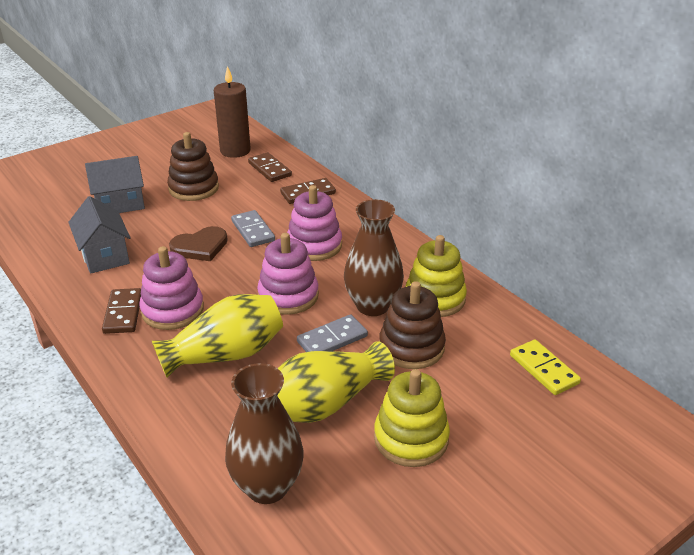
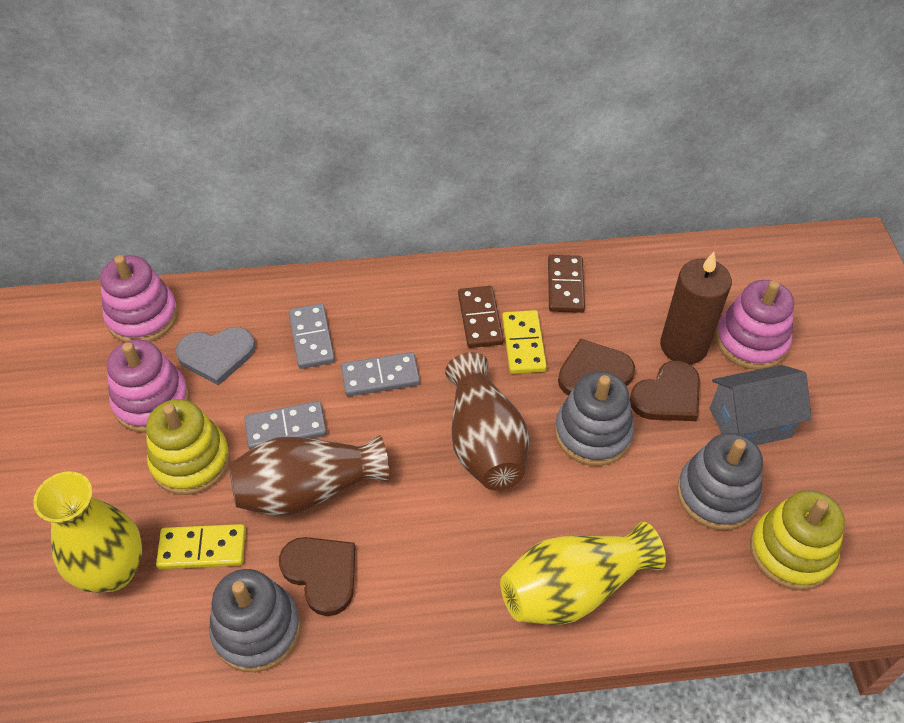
brown domino: [102,288,141,334] [248,152,292,182] [280,178,336,204] = 3 -> [458,286,504,348] [548,255,585,313] = 2
brown heart: [169,226,228,261] = 1 -> [279,537,356,616] [558,338,635,396] [630,360,700,421] = 3
brown stacking toy: [167,132,219,201] [379,281,446,369] = 2 -> none = 0
grey domino: [231,210,275,247] [297,314,368,352] = 2 -> [244,401,327,449] [289,304,335,369] [341,352,420,396] = 3
grey heart: none = 0 -> [176,327,255,386] = 1
grey house: [68,196,131,274] [85,156,145,213] = 2 -> [710,365,812,445] = 1
grey stacking toy: none = 0 -> [209,569,301,672] [555,371,634,466] [677,433,763,530] = 3
yellow domino: [510,340,581,395] = 1 -> [156,524,246,569] [502,310,547,374] = 2

